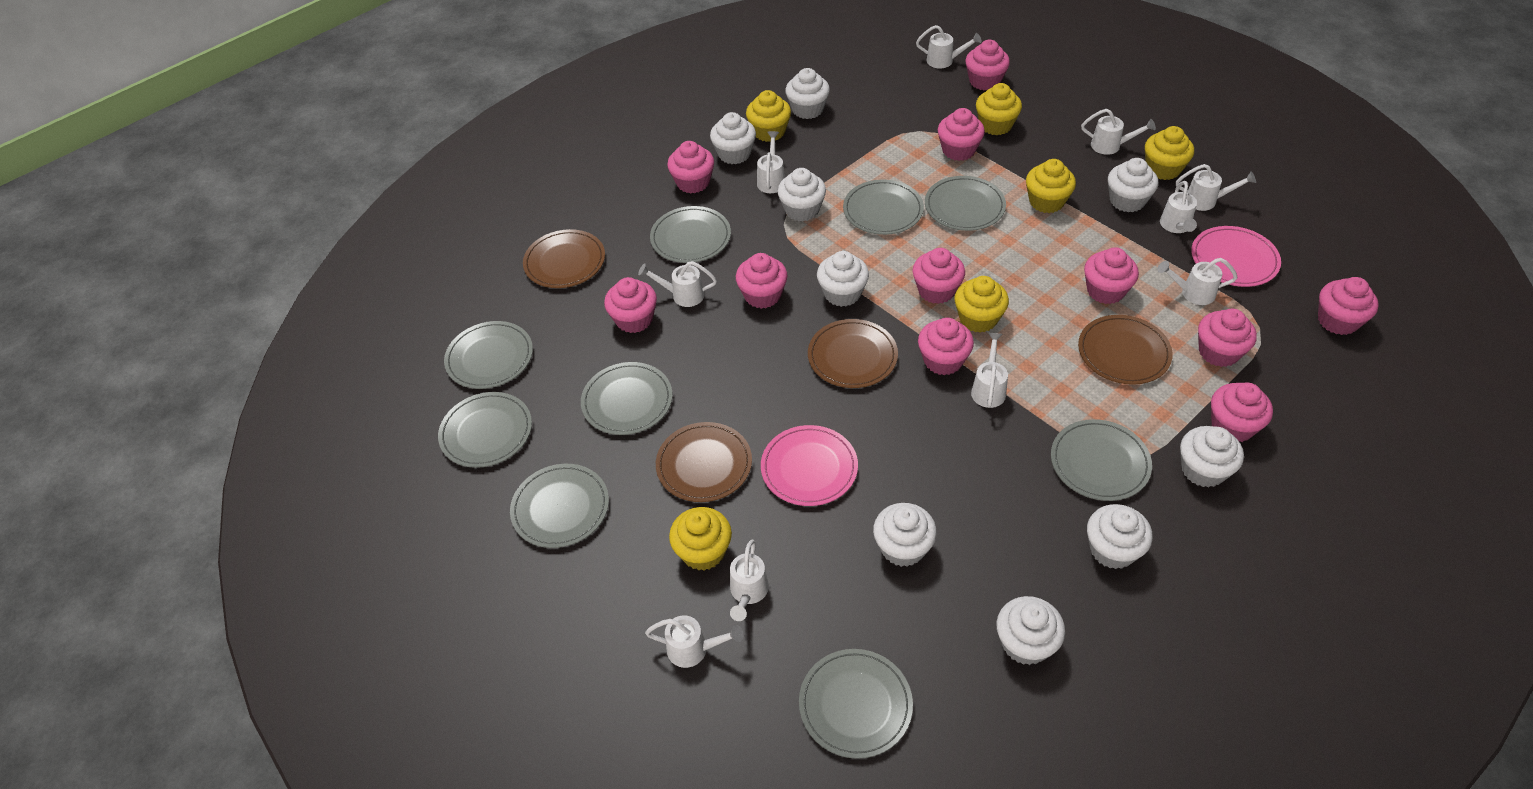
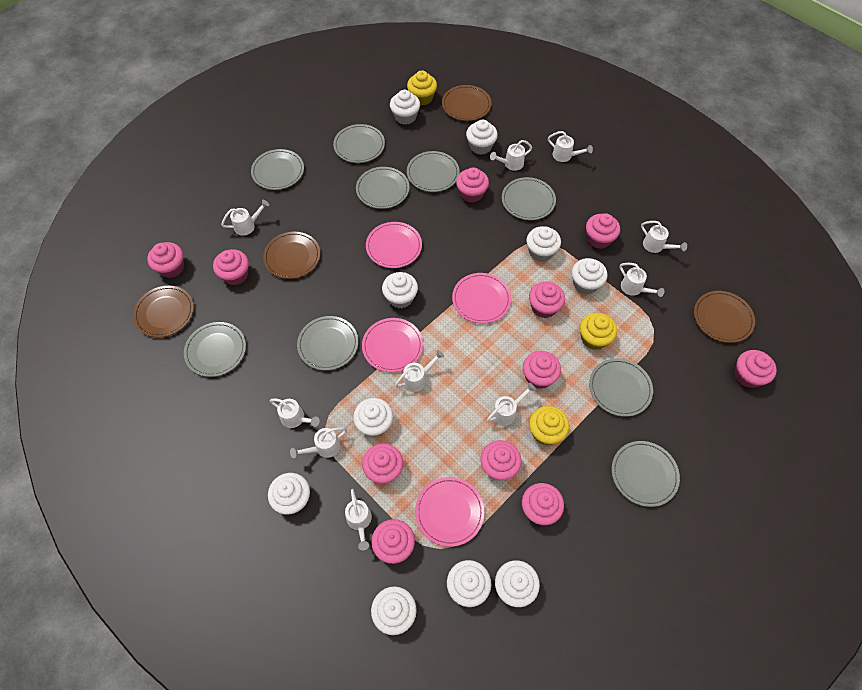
pink plate: [761,425,858,506] [1191,226,1281,287] = 2 -> [362,318,423,372] [366,222,422,268] [415,477,484,547] [452,273,511,323] = 4
white cupcake: [710,112,756,164] [777,168,826,221] [785,68,830,119] [817,251,869,307] [873,503,937,567] [996,596,1065,665] [1087,504,1153,569] [1108,158,1158,212] [1180,426,1244,488] = 9 -> [268,473,310,514] [353,398,393,437] [371,586,417,635] [382,272,418,308] [390,90,420,125] [447,560,491,607] [466,119,498,155] [495,560,540,607] [527,226,561,262] [572,258,607,294] = 10
yellow cupcake: [669,507,732,571] [746,90,791,142] [954,276,1009,333] [976,83,1022,135] [1026,159,1076,213] [1145,126,1194,180] = 6 -> [407,70,437,106] [529,406,569,445] [580,313,617,350] = 3

